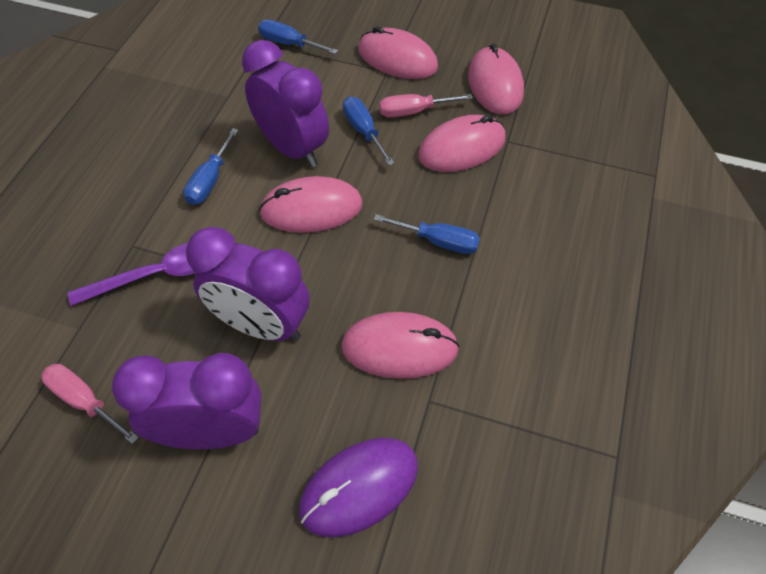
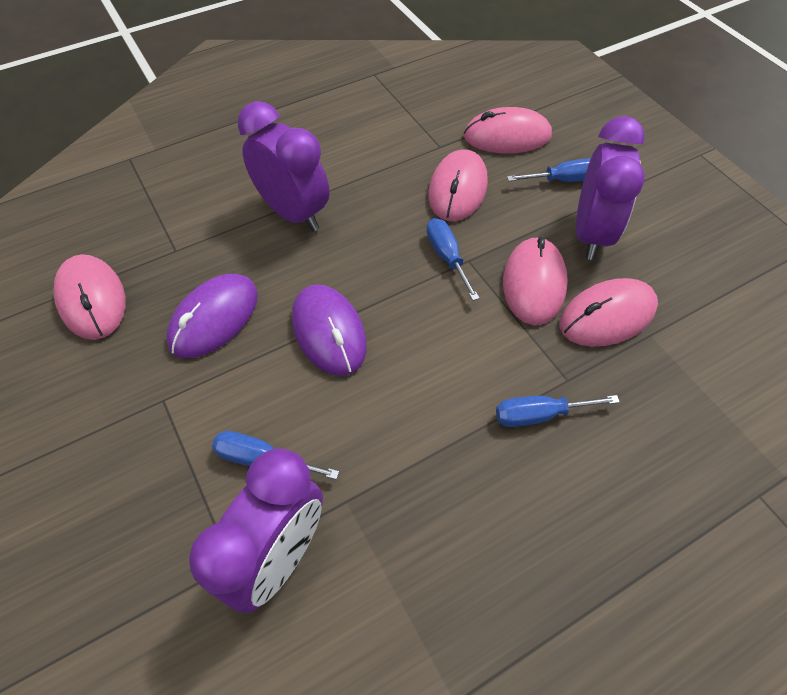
pink screwdriver: [41,364,139,444] [379,94,473,118] = 2 -> none = 0
purple mouse: [299,438,418,538] = 1 -> [166,274,258,358] [292,284,367,376] = 2
purple spoon: [68,243,196,306] = 1 -> none = 0

